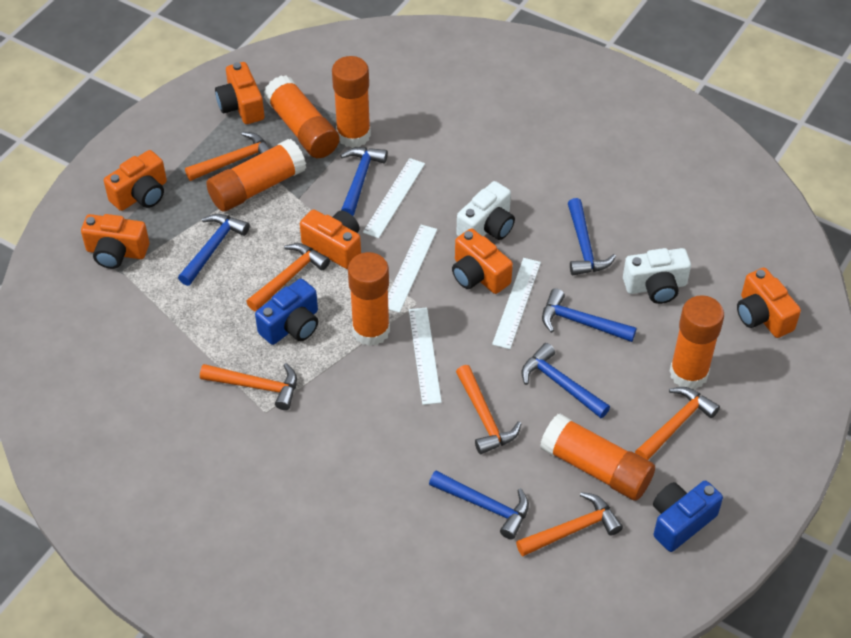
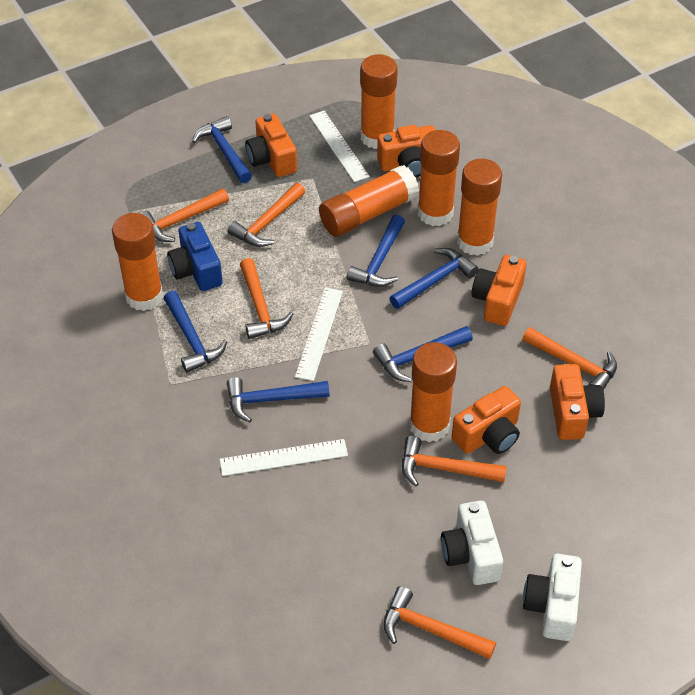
blue camera: [255,279,318,345] [653,481,723,552] = 2 -> [167,222,223,291] = 1
orange camera: [81,214,149,269] [104,150,167,211] [215,62,265,124] [300,209,361,269] [452,228,513,294] [737,268,801,338] = 6 -> [245,114,297,177] [377,125,435,177] [452,386,521,454] [471,255,527,326] [550,364,605,440] = 5
white ruler: [363,158,425,238] [388,225,437,313] [409,307,442,405] [492,258,541,349] = 4 -> [220,439,348,476] [295,287,343,381] [309,111,370,182] = 3

